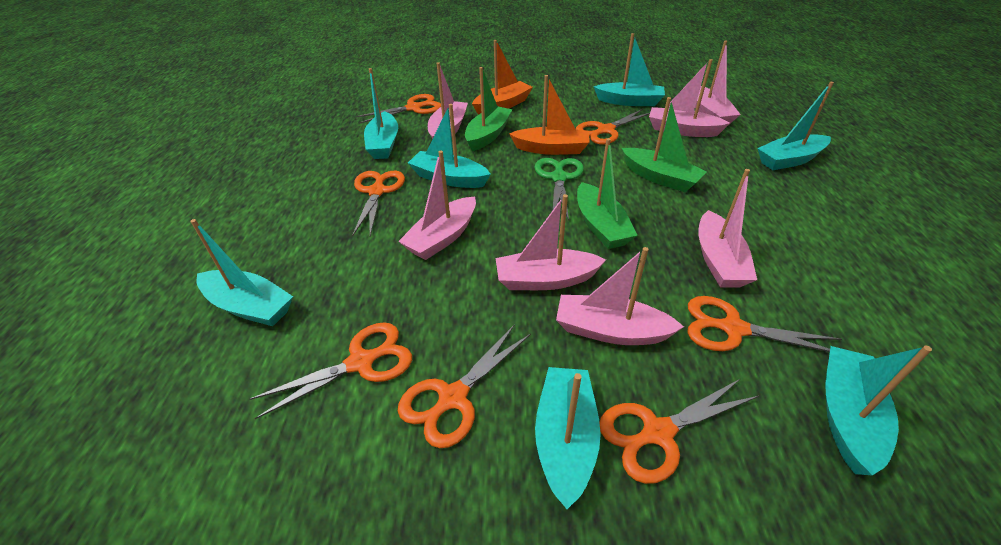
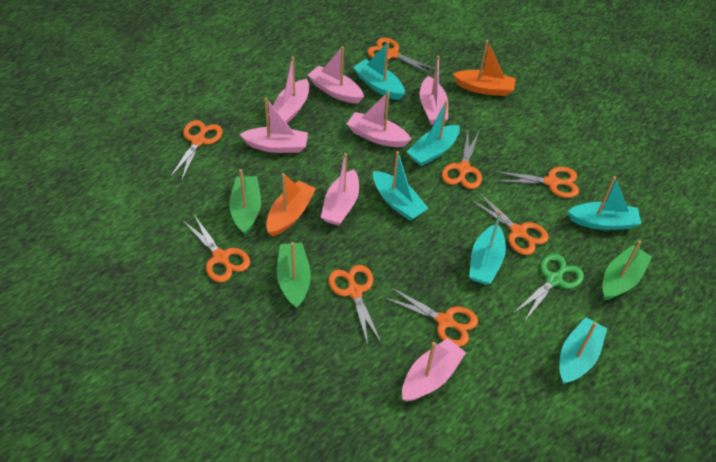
orange scissors: [249,322,412,419] [352,171,405,236] [356,94,441,123] [398,324,531,448] [576,109,650,145] [599,379,759,484] [687,296,842,352] = 7 -> [170,120,223,182] [183,215,250,282] [328,265,382,345] [367,38,435,75] [385,287,478,347] [442,131,482,189] [470,193,549,255] [495,167,579,198] = 8
turquoise boat: [190,219,293,326] [364,68,398,159] [408,104,491,188] [535,367,601,509] [593,33,665,106] [757,82,834,170] [825,346,932,476] = 7 -> [353,42,405,100] [373,151,429,221] [407,101,460,166] [469,211,506,285] [559,317,607,384] [568,176,641,230] = 6

